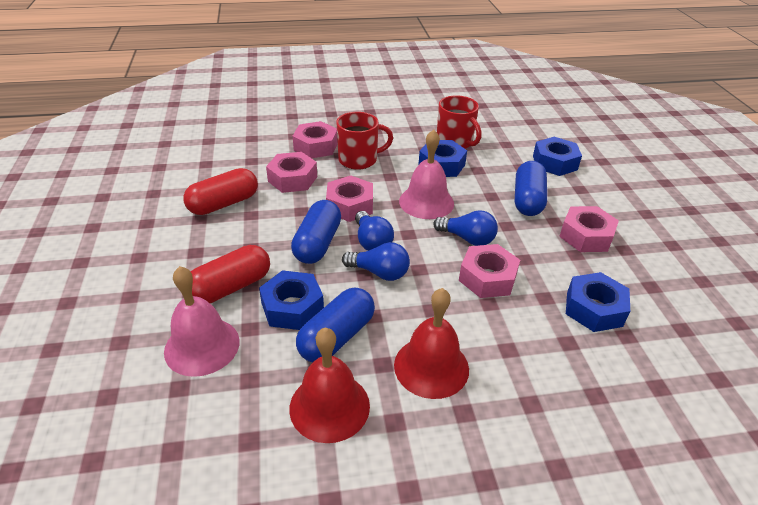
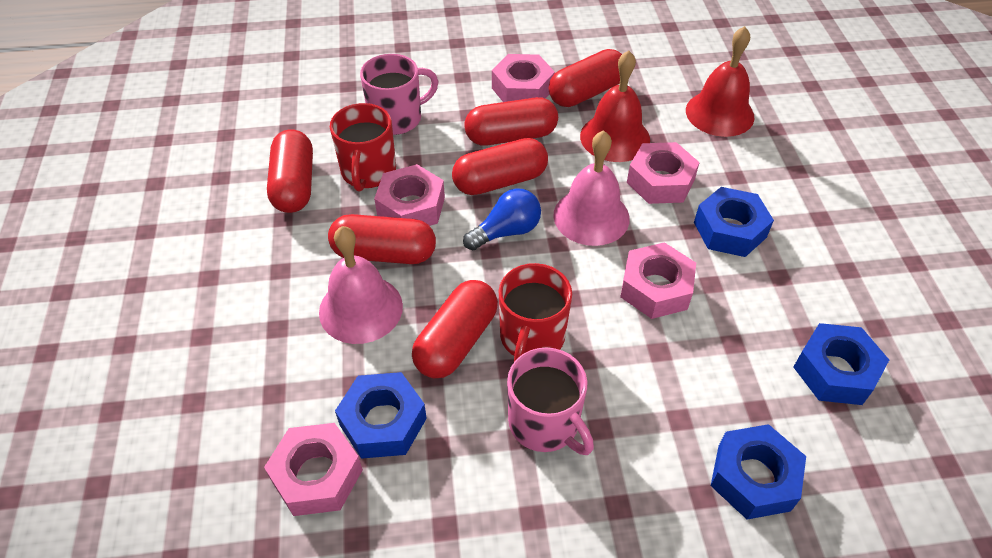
blue capsule: [291,200,341,264] [296,288,375,362] [515,161,547,216] = 3 -> none = 0
blue light bulb: [342,242,410,281] [355,211,394,251] [433,210,498,246] = 3 -> [463,188,541,250] = 1
pink mug: none = 0 -> [360,54,439,135] [507,348,594,455] = 2
red capsule: [183,168,258,215] [190,245,270,303] = 2 -> [267,129,313,213] [328,214,436,264] [412,280,498,378] [452,138,548,195] [464,97,558,146] [549,49,622,107] = 6

